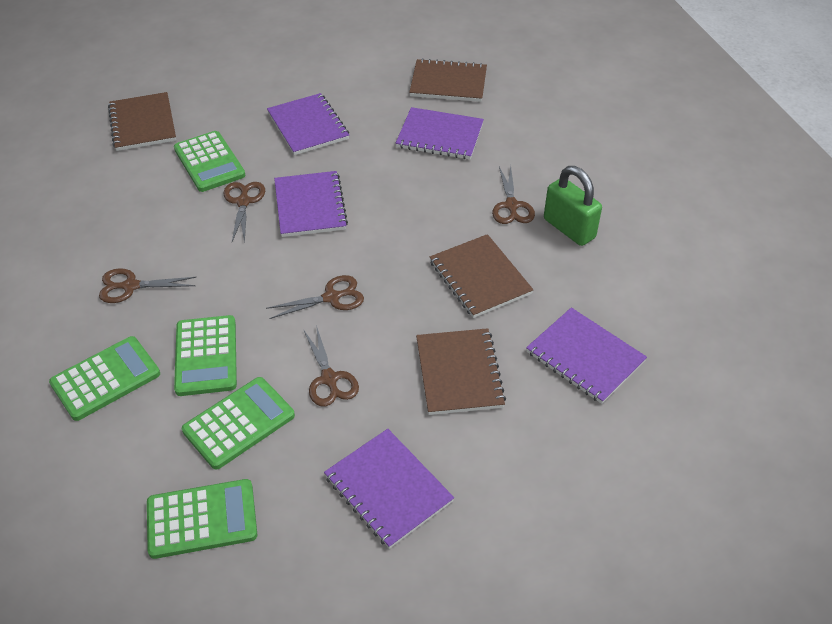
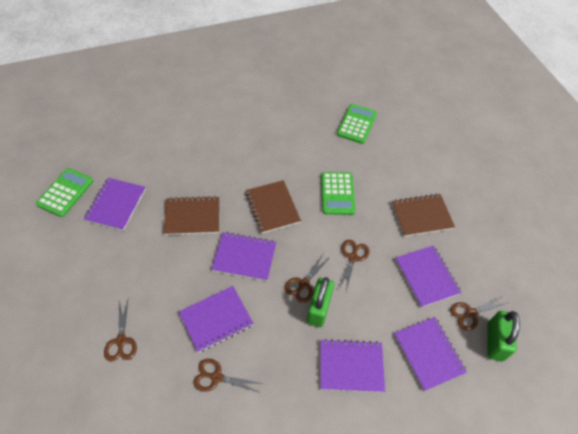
brown notebook: [108,92,176,151] [409,58,487,102] [416,328,506,415] [430,234,534,318] = 4 -> [164,196,219,235] [245,180,301,233] [392,193,455,237] = 3
green calculator: [49,336,160,421] [147,479,257,559] [174,131,245,192] [174,315,237,396] [182,377,295,469] = 5 -> [36,168,93,217] [321,172,356,215] [337,104,377,144] = 3
green padlock: [544,166,602,246] = 1 -> [307,277,334,327] [487,311,520,361] = 2
purple notebook: [267,93,349,155] [274,171,348,237] [324,429,454,549] [396,107,484,159] [526,307,647,404] = 5 -> [84,178,146,231] [179,286,254,353] [212,232,276,281] [321,339,385,392] [394,317,467,391] [395,245,462,308] = 6

